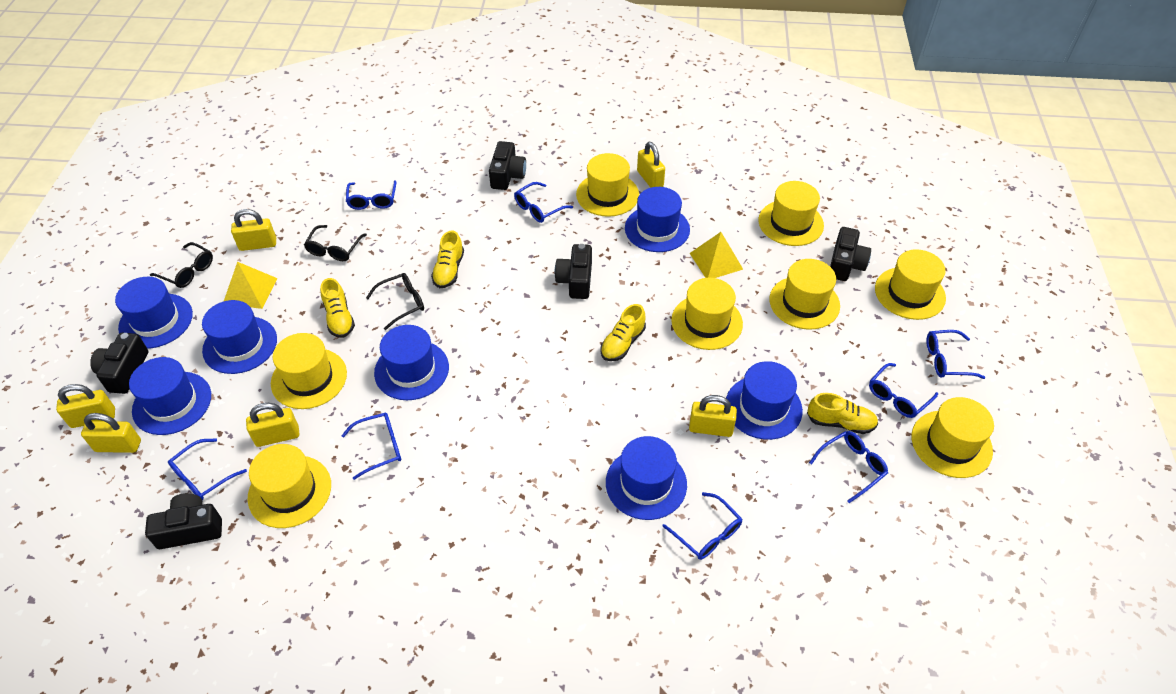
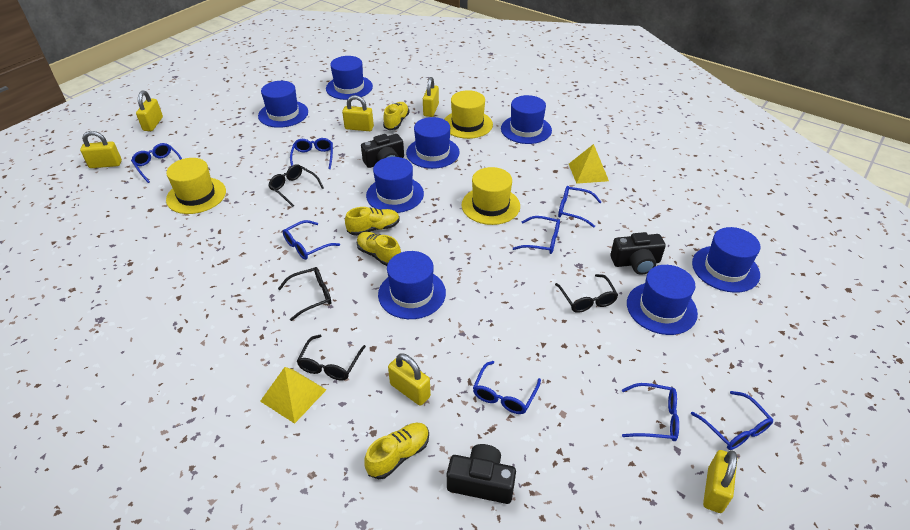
black camera: [90,333,148,394] [145,493,222,549] [489,141,526,190] [555,244,592,299] [830,227,871,281] = 5 -> [361,134,404,168] [447,444,516,504] [610,232,666,275] = 3
black glasses: [150,242,213,288] [304,225,367,261] [366,273,424,330] = 3 -> [268,164,324,207] [278,267,331,321] [297,335,366,381] [555,274,618,313] = 4
blue hat: [115,277,193,349] [129,357,211,435] [202,300,277,374] [374,325,449,400] [606,436,687,520] [625,187,690,252] [726,361,803,440] = 7 -> [258,81,308,128] [326,56,373,100] [366,157,424,213] [378,251,446,319] [406,117,460,169] [501,95,552,144] [627,265,698,335] [692,227,760,293] = 8
yellow hat: [248,444,331,528] [271,333,347,409] [576,153,639,217] [671,278,743,350] [758,181,824,246] [769,259,840,330] [875,249,946,320] [912,397,994,478] = 8 -> [166,158,226,214] [444,90,493,139] [462,167,520,225] = 3

